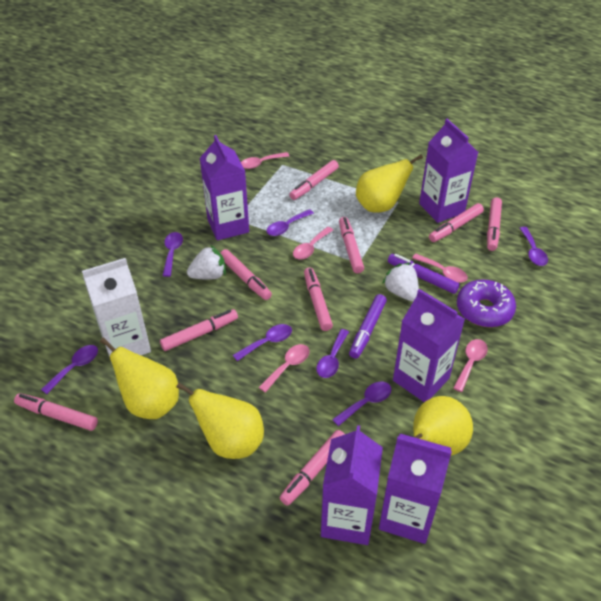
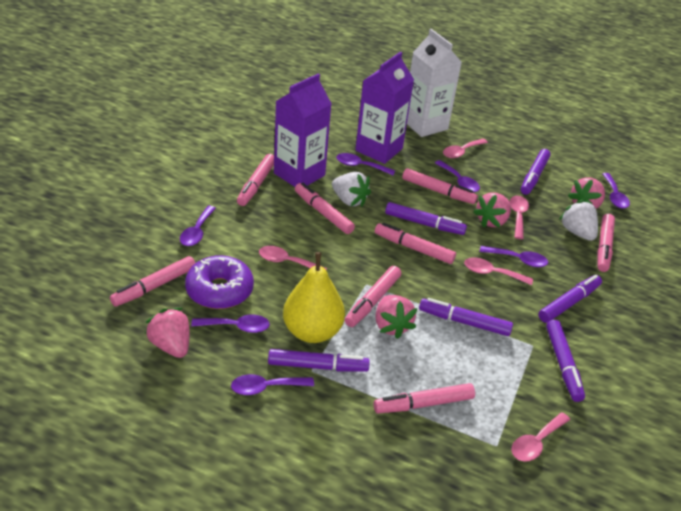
pink marker: [14,393,98,431] [160,309,238,351] [220,249,272,300] [280,430,345,506] [289,160,339,200] [304,268,333,331] [339,217,364,273] [429,203,484,242] [487,197,502,251] = 9 -> [110,256,195,307] [237,154,274,206] [295,183,355,234] [345,266,401,327] [374,383,475,413] [375,223,456,264] [402,168,478,204] [597,214,615,272] = 8
pink strawberry: none = 0 -> [145,308,190,358] [375,295,417,339] [473,192,511,227] [568,177,605,209] = 4
purple carton: [200,135,249,240] [321,425,383,545] [379,433,452,544] [393,289,465,402] [419,119,478,223] = 5 -> [274,74,332,187] [355,52,414,164] = 2
purple marker: [349,294,387,359] [388,254,460,294] = 2 -> [268,349,370,372] [385,202,467,235] [419,298,513,336] [521,149,551,195] [538,275,602,323] [546,320,585,402] = 6
yellow pear: [100,338,179,419] [176,383,264,459] [356,154,423,213] [413,396,473,455] = 4 -> [283,252,345,343] = 1

